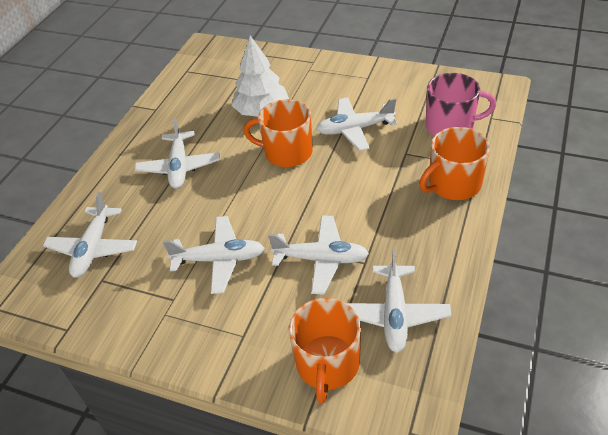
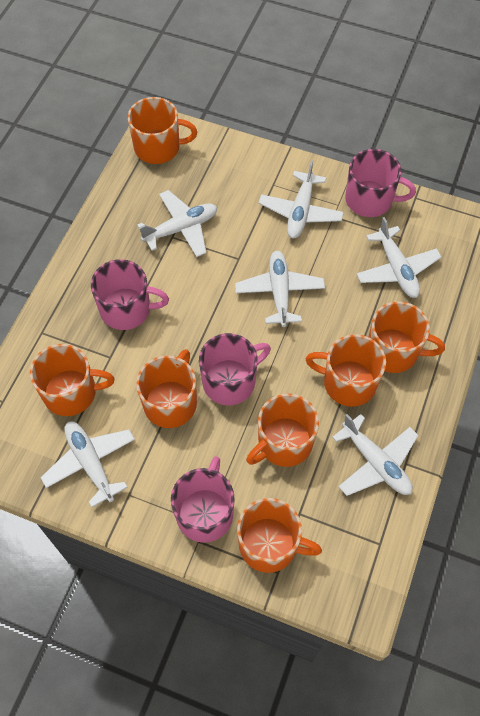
orange mug: [244,99,313,167] [289,298,361,404] [419,127,490,200] = 3 -> [30,344,115,416] [128,97,197,164] [136,349,197,428] [237,498,322,573] [246,393,319,467] [306,334,386,407] [369,301,445,373] = 7
pink mug: [426,73,496,136] = 1 -> [91,259,169,330] [171,456,235,543] [199,333,271,405] [345,149,416,217] = 4
white tree: [232,36,289,116] = 1 -> none = 0

